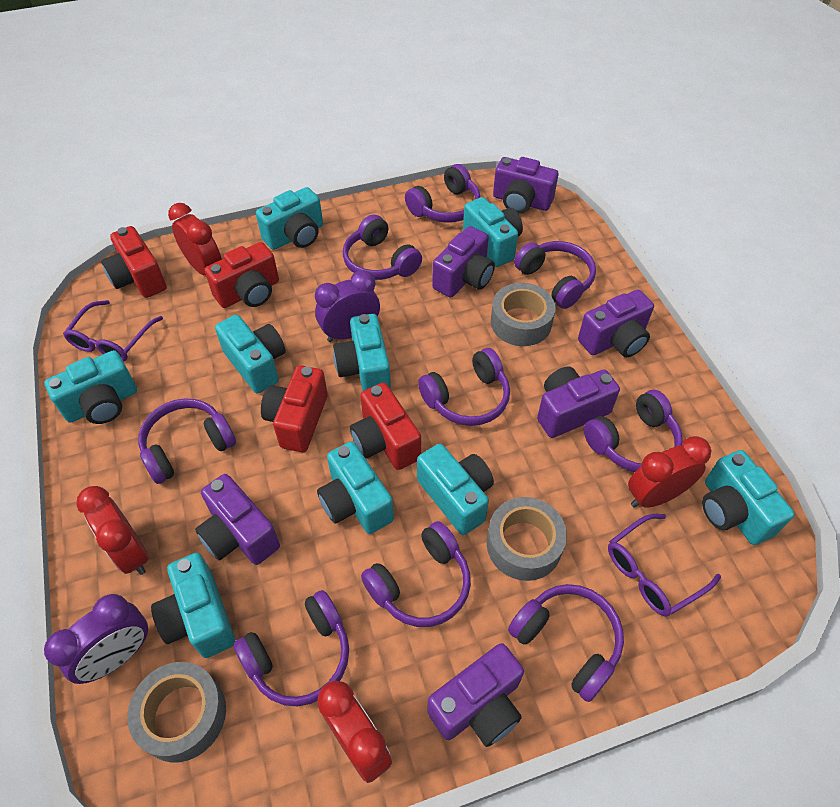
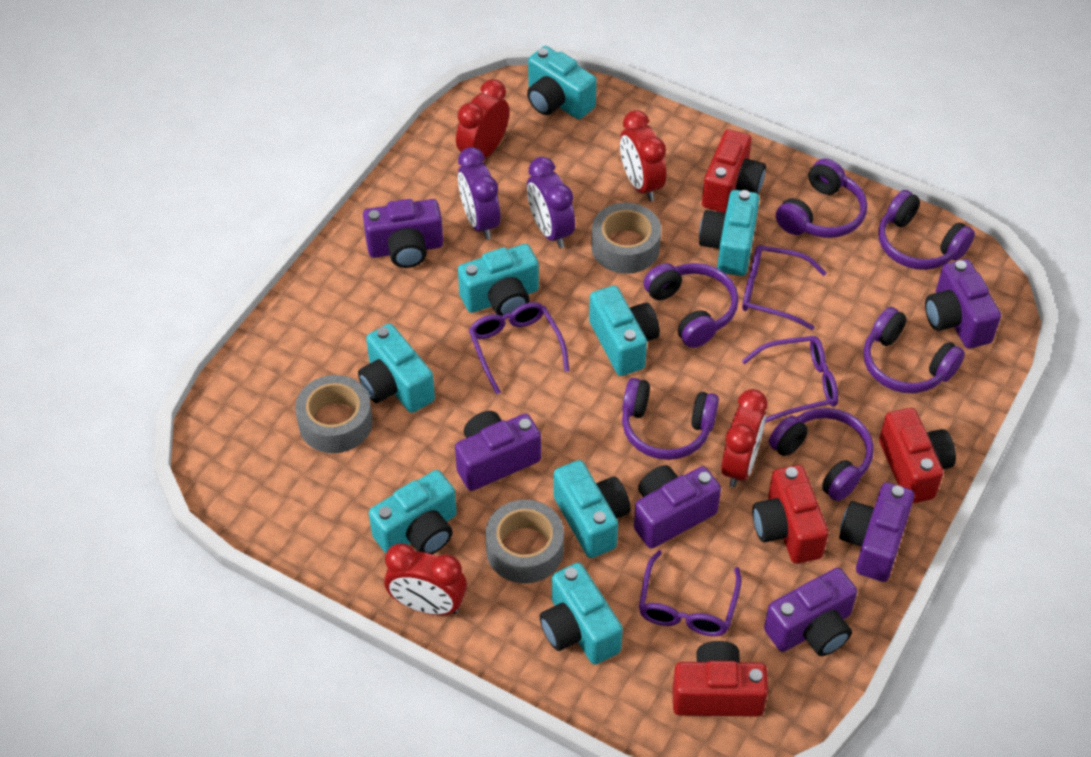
purple glasses: [63,300,163,362] [608,514,721,616] = 2 -> [469,302,570,394] [639,550,742,636] [742,245,827,330] [742,336,838,423] = 4
purple headphones: [138,398,236,484] [234,590,349,706] [343,214,422,280] [361,521,471,627] [405,164,480,223] [418,348,510,426] [508,584,624,702] [514,241,596,309] [583,390,683,472] = 9 -> [622,378,719,460] [644,263,738,348] [769,408,874,501] [776,158,867,238] [863,307,965,393] [878,190,975,270] = 6
turquoise camera: [44,350,137,424] [151,553,235,658] [215,315,286,393] [256,187,323,250] [317,442,394,534] [333,314,391,391] [417,444,494,535] [463,197,523,267] [702,450,795,545] = 9 -> [358,323,435,413] [369,470,457,554] [458,244,539,316] [527,46,597,119] [540,563,623,665] [553,460,630,558] [589,285,660,376] [699,190,759,276] = 8

